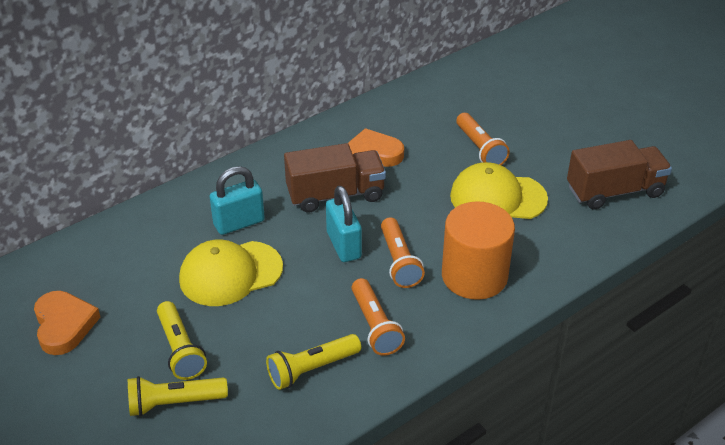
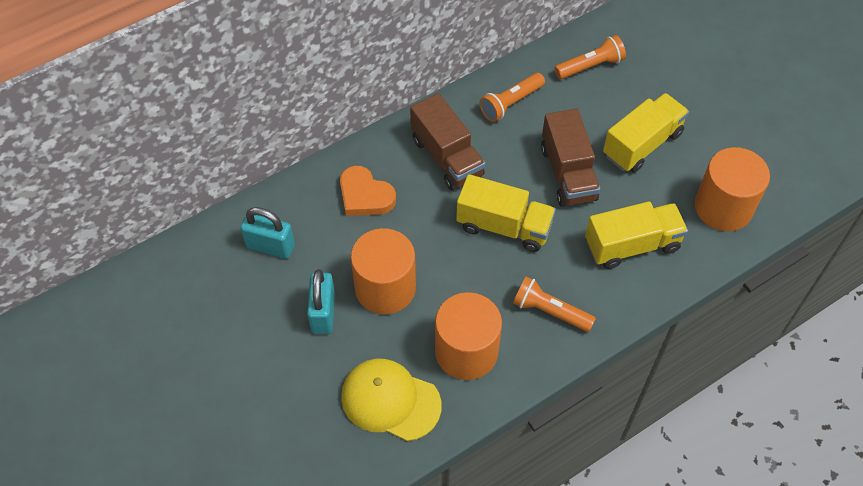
orange cylinder: [442,202,515,300] = 1 -> [351,228,416,314] [435,292,502,380] [695,147,770,231] = 3
orange heart: [34,291,100,355] [348,128,404,167] = 2 -> [340,166,396,216] = 1
yellow cap: [179,239,283,306] [450,162,548,219] = 2 -> [341,359,441,441] = 1
yellow flashlight: [128,376,228,416] [157,301,207,380] [266,334,361,390] = 3 -> none = 0
yellow truck: none = 0 -> [456,174,556,252] [585,202,688,269] [603,93,689,173] = 3

